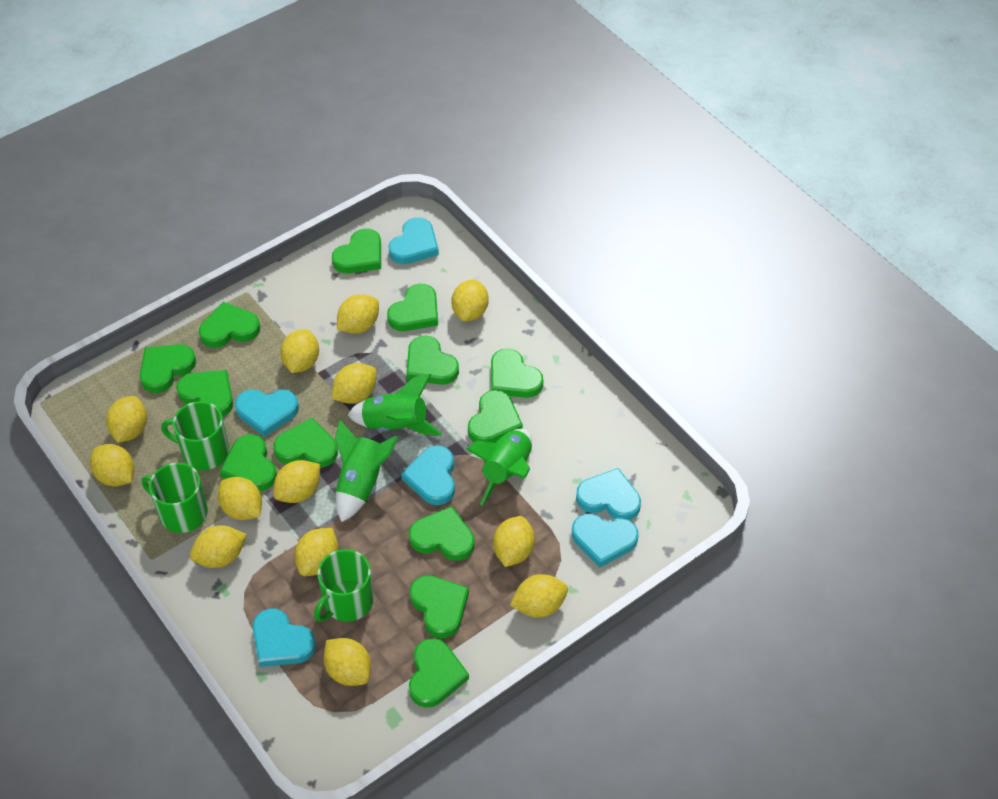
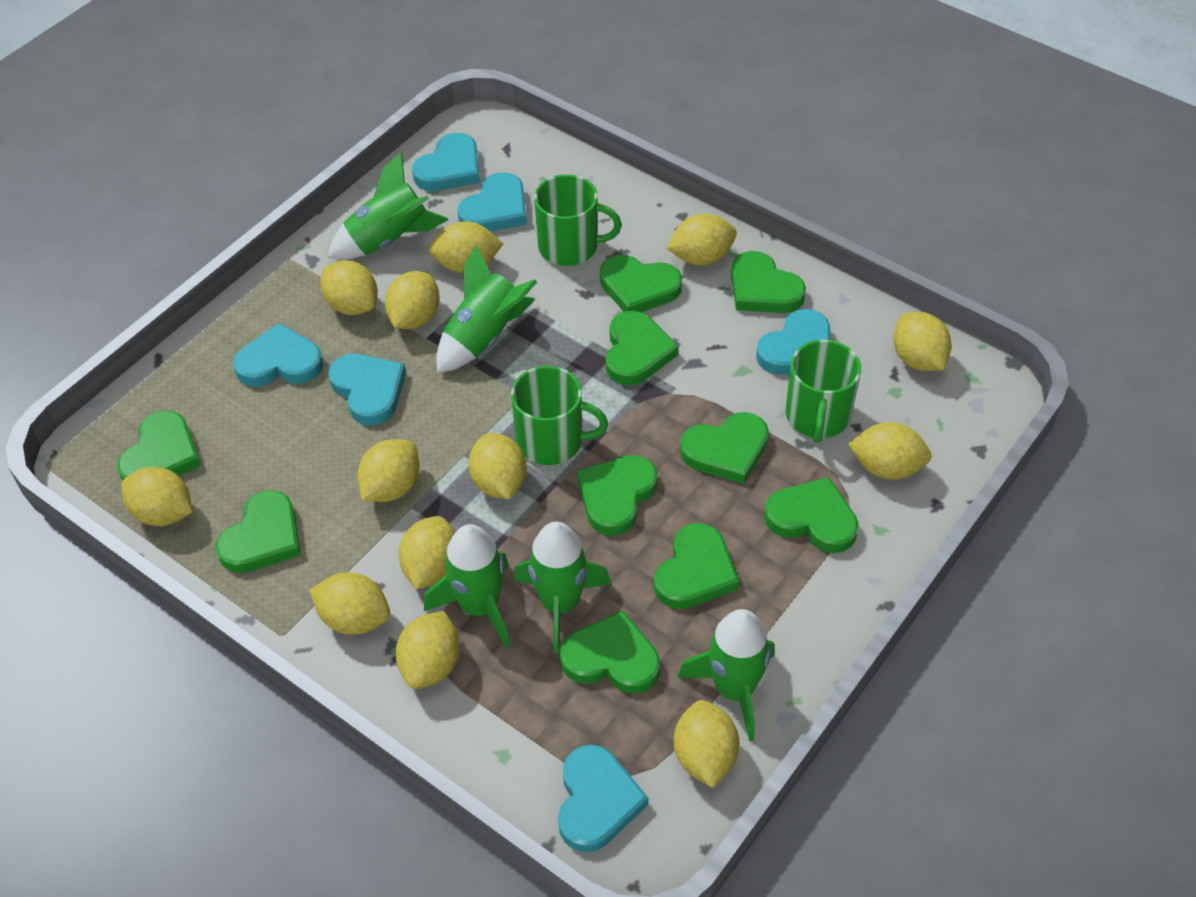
green heart: [140,344,196,393] [176,370,233,417] [199,302,260,348] [220,434,277,491] [273,418,338,467] [332,229,381,274] [387,284,438,331] [406,335,459,385] [409,506,475,561] [409,575,469,638] [409,638,469,708] [468,390,523,443] [491,349,543,398] = 13 -> [117,410,201,481] [216,490,301,573] [560,610,660,694] [577,455,658,536] [600,255,682,312] [606,311,679,385] [654,523,739,609] [680,412,769,484] [731,251,806,313] [764,477,859,553] = 10
green rocket: [335,420,398,522] [348,374,442,436] [466,429,532,506] = 3 -> [328,152,449,260] [424,524,510,648] [436,244,537,373] [514,522,611,653] [678,609,775,741] = 5

